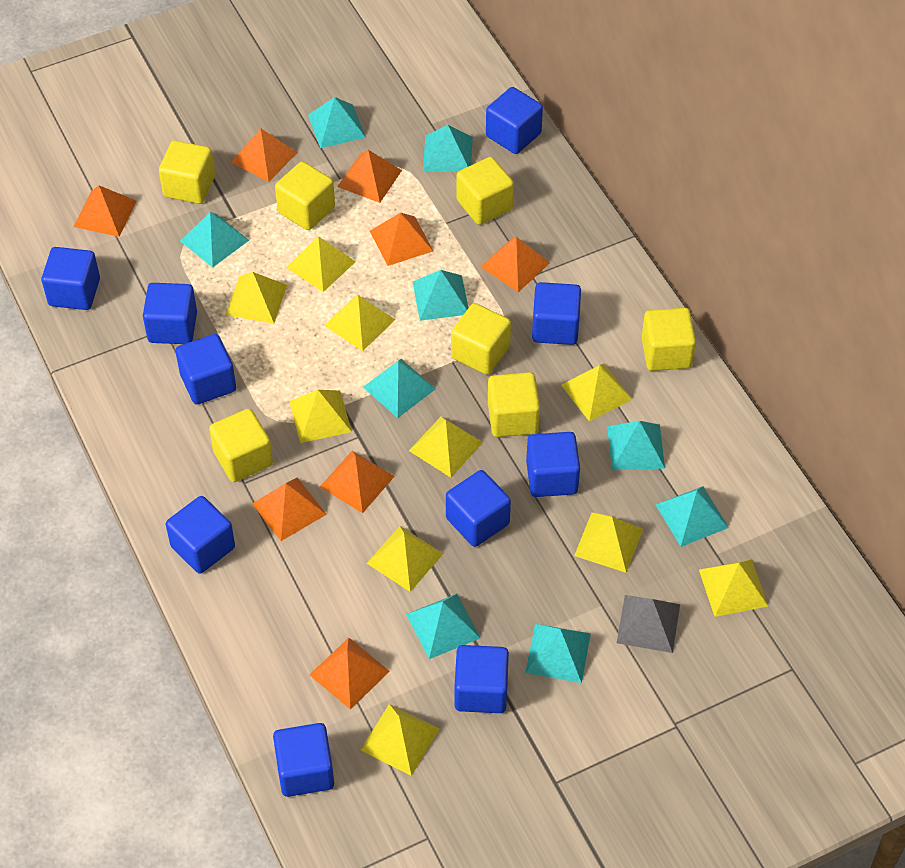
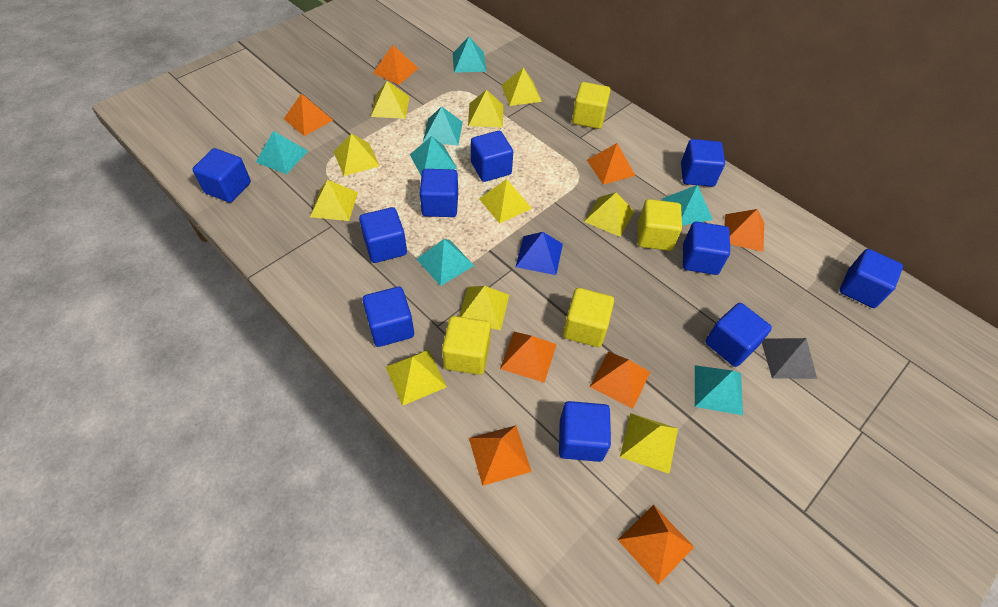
blue pyramid: none = 0 -> [516,232,563,275] = 1
turquoise pyramid: [180,212,249,268] [308,97,366,148] [363,359,436,418] [406,594,480,659] [412,270,468,321] [423,125,473,172] [525,624,591,683] [607,421,665,470] [656,486,729,547] = 9 -> [256,131,308,174] [410,136,457,175] [417,239,474,286] [423,106,463,145] [453,37,486,73] [662,185,713,226] [695,365,743,415] = 7
yellow cube: [159,140,215,204] [209,409,273,482] [275,161,335,230] [451,303,511,375] [456,157,514,225] [488,372,540,437] [641,308,696,371] = 7 -> [442,316,491,375] [563,288,614,347] [572,82,611,129] [638,199,682,251] = 4

